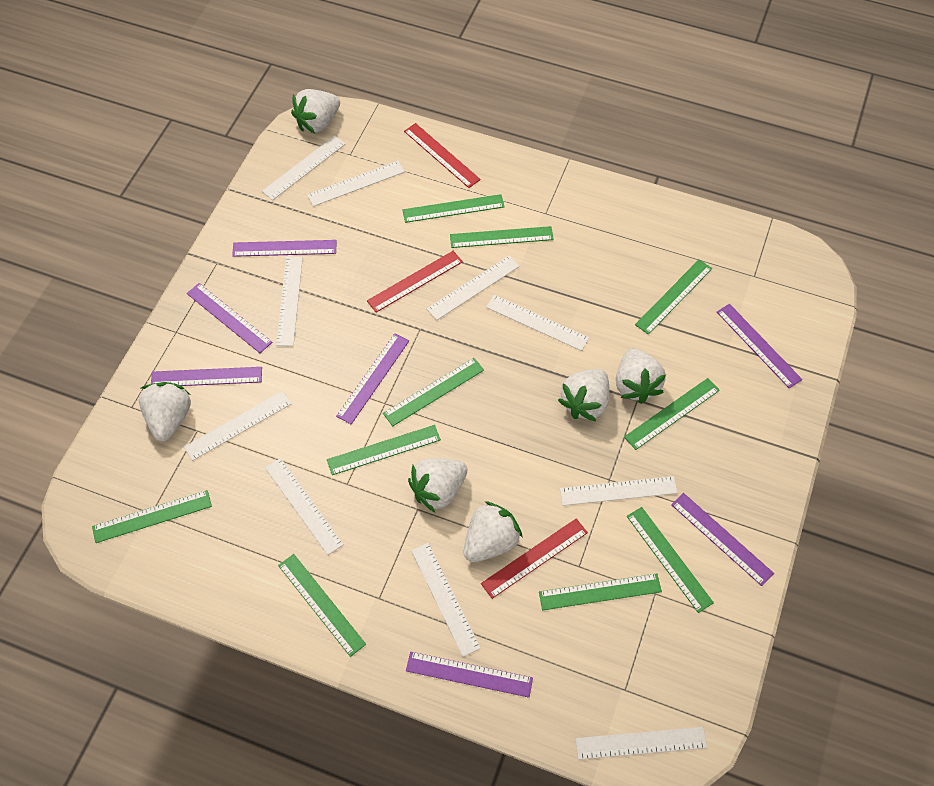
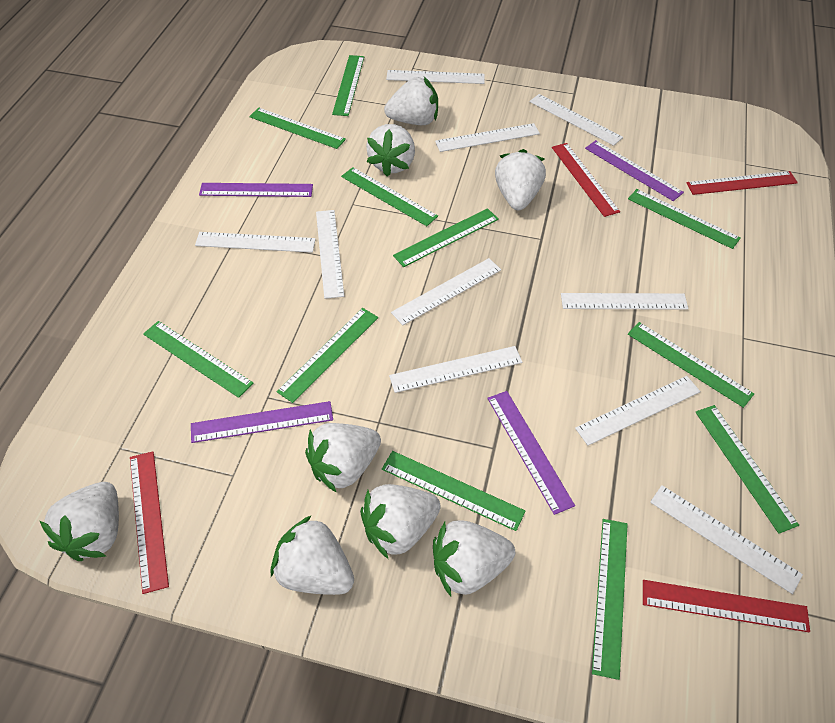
green ruler: [92,490,212,543] [278,554,366,657] [327,425,441,475] [383,358,484,426] [402,194,505,223] [450,226,554,248] [539,574,662,610] [624,378,720,450] [627,507,714,613] [635,259,712,335] = 10 -> [143,321,253,398] [249,108,346,149] [277,308,378,403] [332,55,364,116] [341,167,438,226] [382,451,525,531] [393,208,499,267] [592,519,628,680] [628,189,741,249] [628,322,754,408] [696,405,799,534] = 11
purple ruler: [151,367,262,386] [187,283,272,353] [232,240,337,257] [336,333,409,424] [406,652,533,698] [671,493,774,586] [717,304,802,389] = 7 -> [191,401,333,443] [199,183,313,197] [487,391,575,515] [585,140,684,201] = 4
red ruler: [367,251,463,313] [404,123,481,188] [481,518,588,599] = 3 -> [130,451,169,594] [552,143,620,217] [643,580,810,633] [687,171,798,195] = 4
white strawberry: [139,382,191,441] [291,89,340,134] [408,458,468,512] [464,501,523,562] [558,369,610,421] [616,348,666,404] = 6 -> [40,482,119,561] [270,515,354,595] [305,423,381,493] [360,484,441,559] [366,124,415,177] [384,77,438,125] [433,520,515,596] [495,149,546,210] = 8

